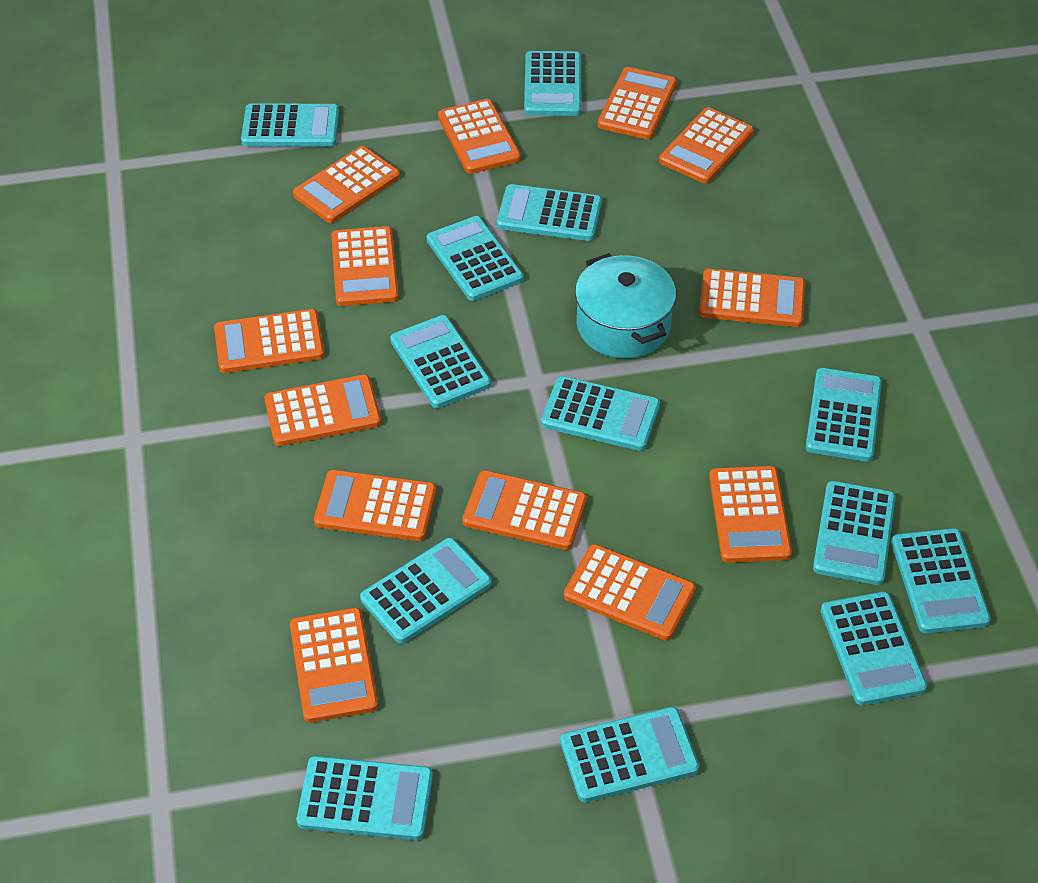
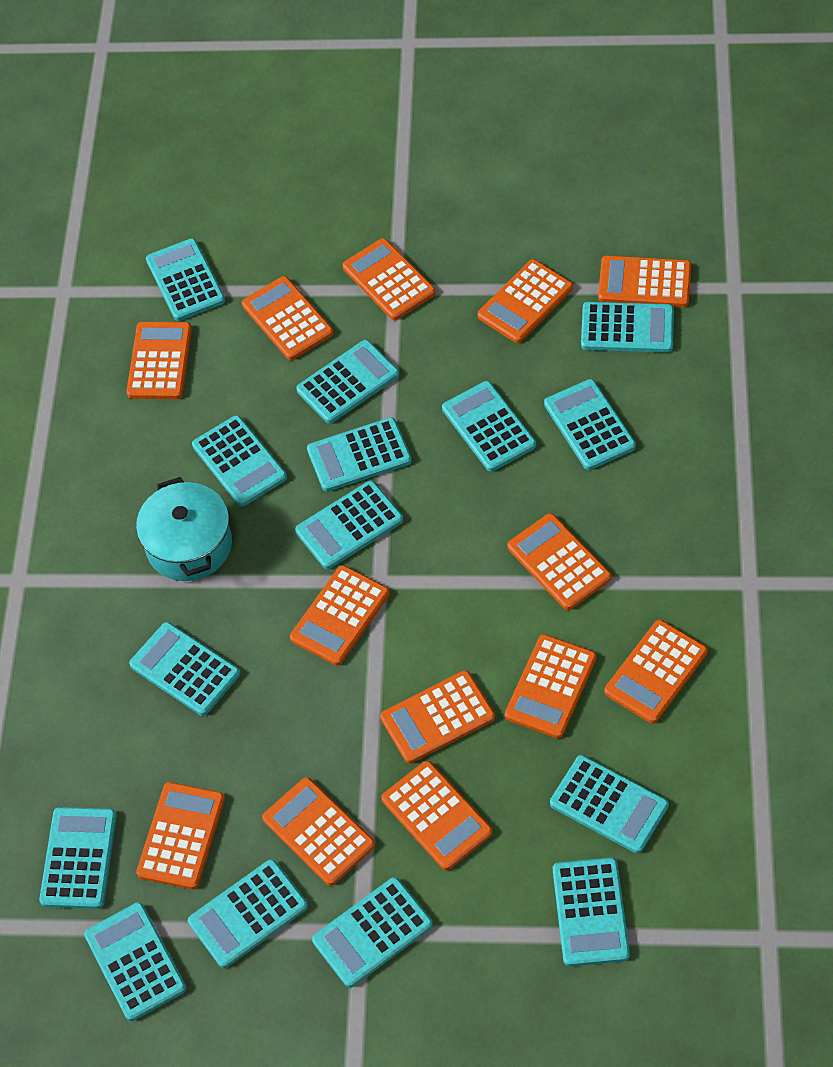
turquoise calculator: [241,103,339,147] [297,756,433,840] [360,538,491,644] [390,315,491,408] [427,216,523,301] [497,184,602,241] [524,51,581,116] [541,376,660,451] [560,707,699,802] [806,368,882,462] [813,481,896,585] [820,592,927,705] [891,528,991,633] = 13 -> [39,807,117,909] [84,902,186,1021] [129,622,240,716] [146,238,225,321] [188,859,308,968] [192,415,287,506] [295,481,403,569] [296,340,399,424] [307,417,412,492] [312,877,433,988] [442,381,536,472] [544,379,636,470] [550,755,669,854] [553,857,630,967] [581,302,674,353] = 15

